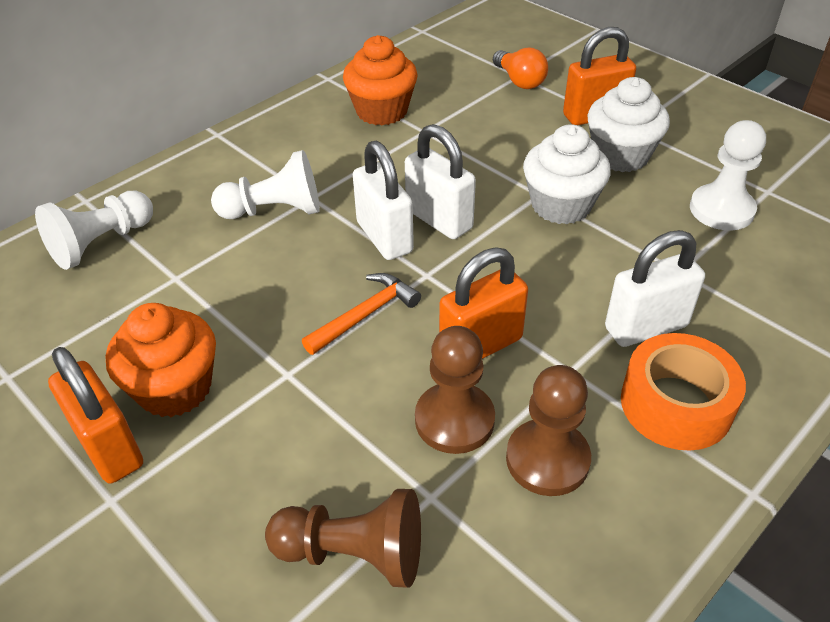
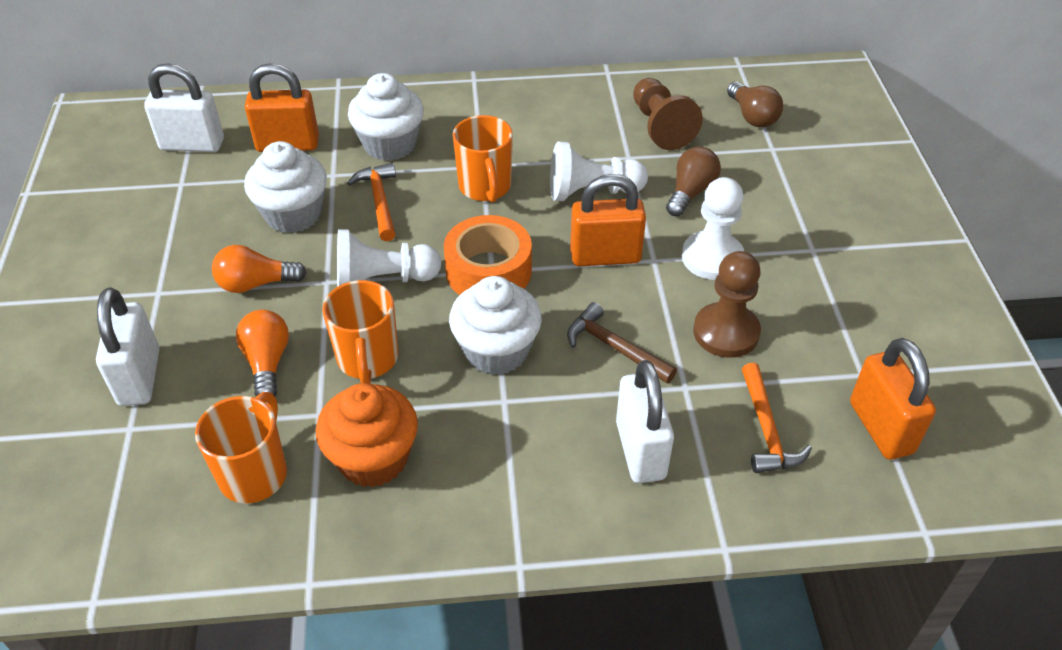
brown hammer: none = 0 -> [567,302,677,383] = 1
brown light bulb: none = 0 -> [666,146,721,216] [727,82,783,127] = 2
brown pawn: [265,489,421,588] [415,326,495,454] [506,365,591,496] = 3 -> [633,78,703,150] [693,251,761,358] = 2
orange cupcake: [106,303,216,417] [343,35,418,125] = 2 -> [316,383,418,488] = 1
orange hammer: [302,273,421,355] = 1 -> [347,163,396,241] [742,363,812,473] = 2
orange light bulb: [493,47,548,89] = 1 -> [212,245,307,293] [236,310,289,396] = 2
orange mug: none = 0 -> [195,392,287,504] [322,280,398,384] [453,115,513,203] = 3
white cupcake: [523,124,611,224] [588,77,670,172] = 2 -> [244,141,327,233] [348,73,424,161] [449,276,542,375] = 3

